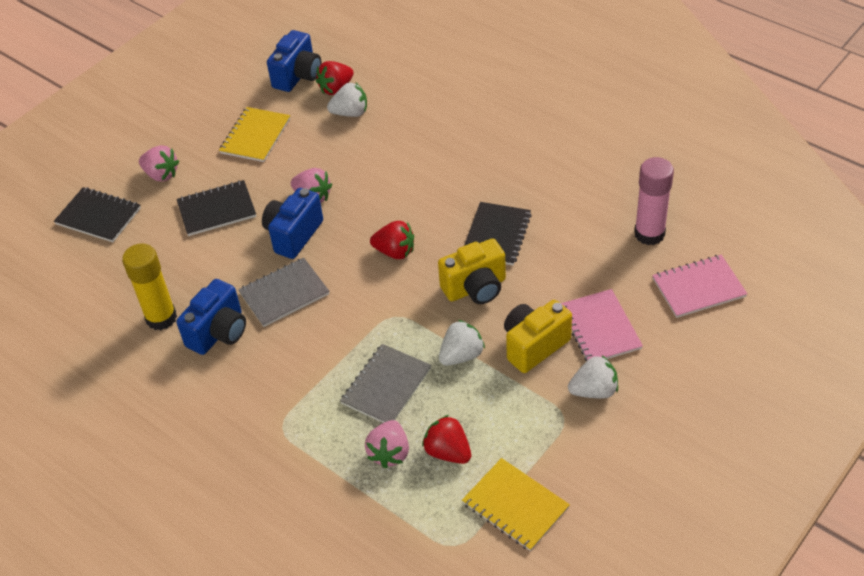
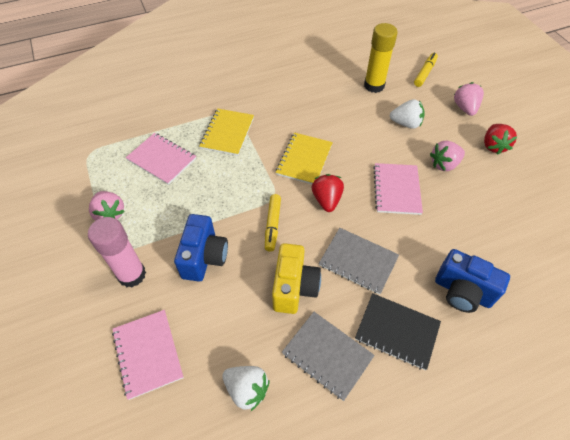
black notebook: [54,187,141,242] [177,180,256,236] [464,202,532,265] = 3 -> [355,293,441,370] = 1
blue camera: [176,279,246,355] [262,188,323,259] [267,30,321,92] = 3 -> [174,214,228,282] [435,249,510,313] = 2
pink notebook: [561,289,643,361] [652,255,747,318] = 2 -> [112,310,184,400] [126,133,196,185] [373,163,423,215] = 3
red strawberry: [316,61,354,95] [370,221,414,259] [422,415,471,464] = 3 -> [312,174,344,212] [484,124,517,155] = 2
white strawberry: [327,83,367,117] [439,320,485,366] [568,355,618,399] = 3 -> [222,366,270,411] [390,99,425,129] = 2
yellow camera: [438,238,506,304] [504,300,572,373] = 2 -> [272,243,321,314] = 1
yellow marker: none = 0 -> [265,194,281,251] [414,53,438,87] = 2

